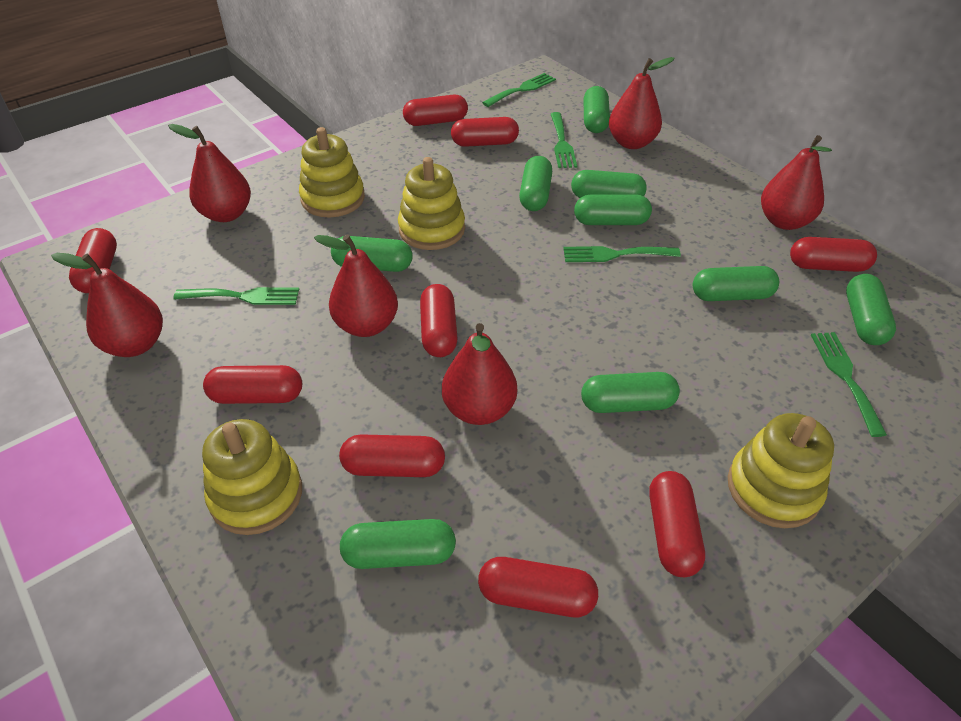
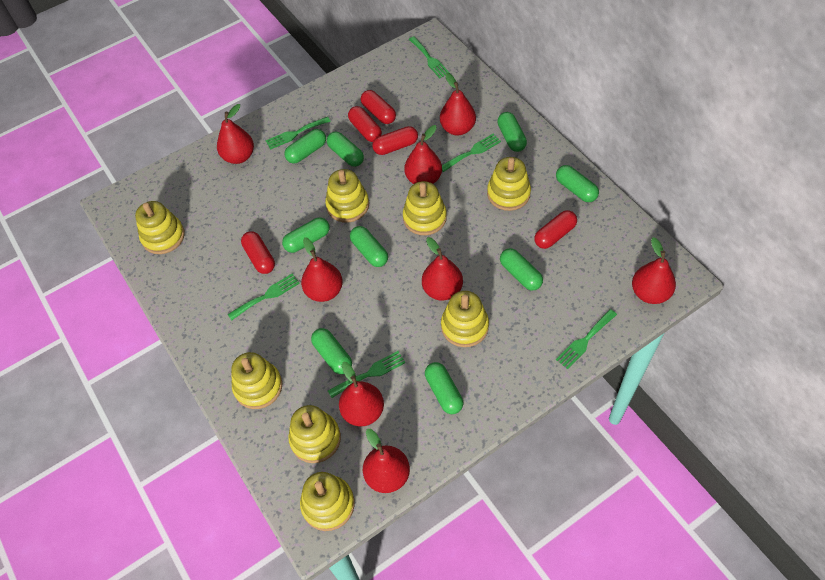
green fork: [173,287,299,305] [482,73,556,107] [551,112,577,168] [563,246,681,262] [811,332,887,437] = 5 -> [227,274,300,320] [265,117,331,150] [328,351,405,398] [409,36,450,79] [442,134,501,172] [556,309,617,369] = 6
red capsule: [69,228,117,293] [203,365,302,404] [339,434,445,477] [403,95,468,126] [420,284,458,357] [451,117,519,147] [478,557,598,617] [649,471,705,577] [790,237,877,272] = 9 -> [241,231,275,274] [348,106,382,142] [361,90,396,124] [372,126,418,155] [534,210,577,249] = 5
red pear: [51,253,163,357] [168,124,251,222] [314,235,398,337] [442,323,517,425] [609,57,675,149] [761,135,832,230] = 6 -> [217,104,254,164] [301,237,343,302] [339,361,384,426] [363,429,410,493] [404,125,442,184] [422,237,463,300] [440,73,476,136] [632,237,676,304] = 8
yellow stacking toy: [202,419,302,535] [299,127,365,218] [398,157,465,250] [728,413,834,528] = 4 -> [135,201,185,254] [231,352,282,409] [288,405,341,463] [300,472,355,531] [325,169,369,223] [403,181,447,235] [441,291,489,347] [487,157,531,211] = 8

